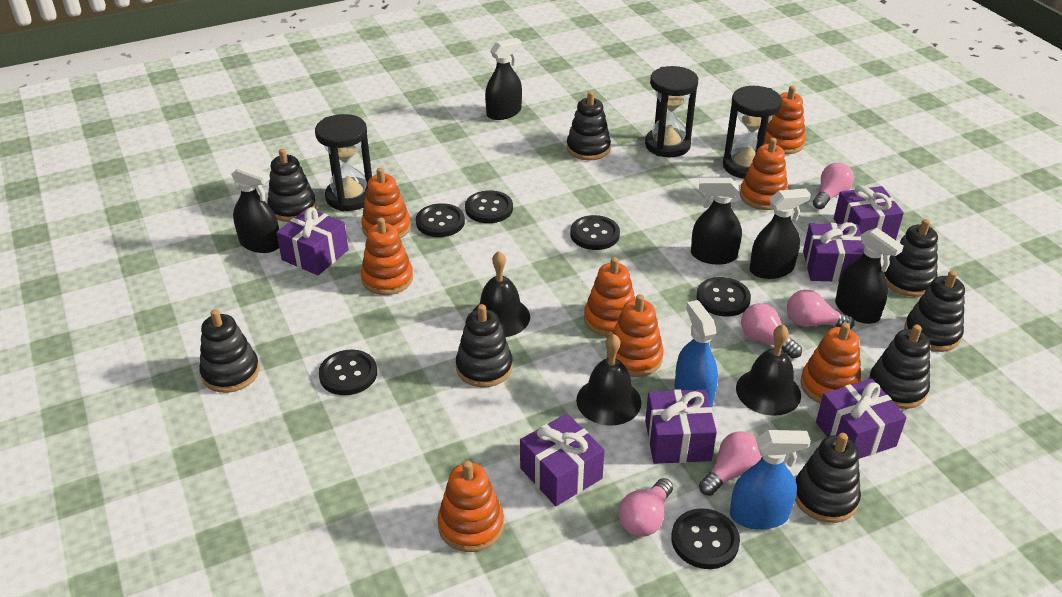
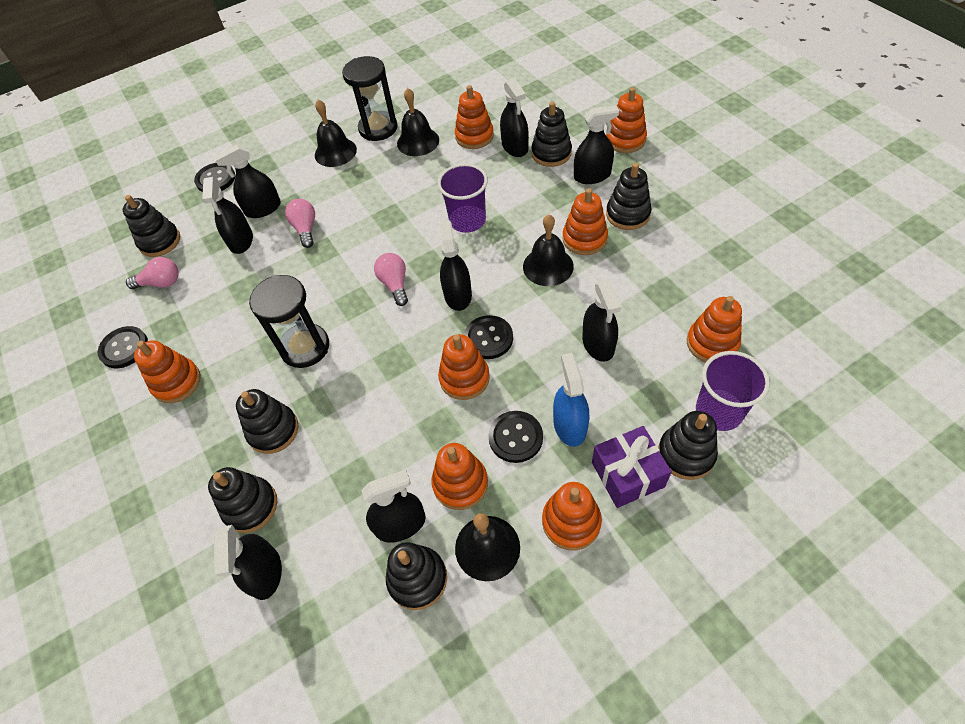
black bell: [472,251,530,337] [576,334,641,426] [736,324,801,416] = 3 -> [315,99,357,167] [397,88,439,156] [455,513,520,581] [523,215,574,286] = 4
black button: [318,349,377,395] [416,203,465,237] [465,190,513,223] [570,215,620,250] [671,508,740,569] [697,277,751,317] = 6 -> [98,326,148,368] [194,163,235,192] [464,315,513,359] [488,411,543,463] = 4
black hourglass: [315,114,372,211] [645,66,698,157] [723,86,782,179] = 3 -> [249,275,329,368] [342,56,398,141] = 2
black spray bottle: [231,164,279,253] [485,38,522,120] [691,178,742,265] [749,189,811,279] [835,228,903,324] = 5 -> [202,177,253,254] [214,144,281,218] [214,525,282,600] [361,470,426,543] [440,221,472,311] [500,78,529,157] [574,105,619,184] [582,279,621,362] = 8
black stacking toy: [199,309,260,393] [267,149,317,222] [456,304,513,388] [567,91,611,161] [795,433,861,523] [868,324,930,409] [884,219,938,297] [904,271,965,352] = 8 -> [123,195,180,257] [208,467,278,533] [236,389,299,454] [386,542,447,610] [531,102,572,167] [606,163,652,230] [658,411,718,480] = 7
blue spray bottle: [675,300,718,408] [730,430,811,530] = 2 -> [553,353,589,447] = 1
pink light bulb: [618,478,673,537] [699,431,762,496] [741,303,802,359] [787,290,855,329] [813,162,854,209] = 5 -> [126,257,179,289] [285,199,315,248] [374,253,408,306] = 3
purple cup: none = 0 -> [437,163,488,233] [696,351,770,431] = 2
purple gift: [276,207,349,275] [520,413,605,506] [645,389,717,464] [803,222,865,282] [816,378,907,459] [834,185,904,240] = 6 -> [592,426,672,508] = 1

